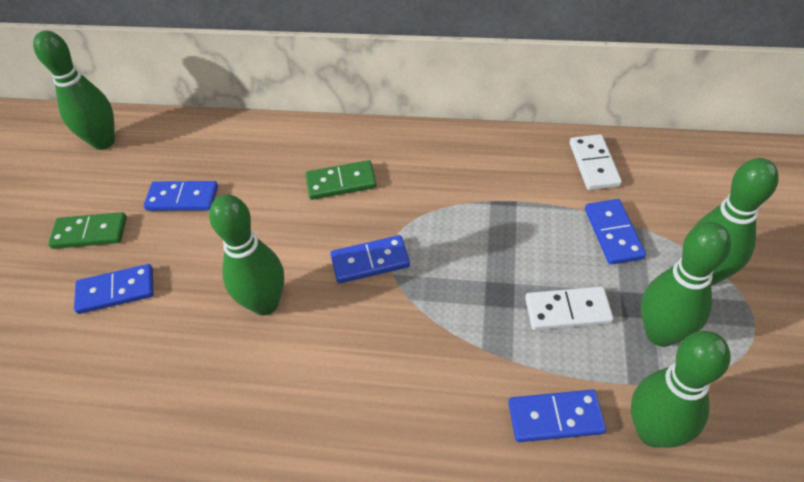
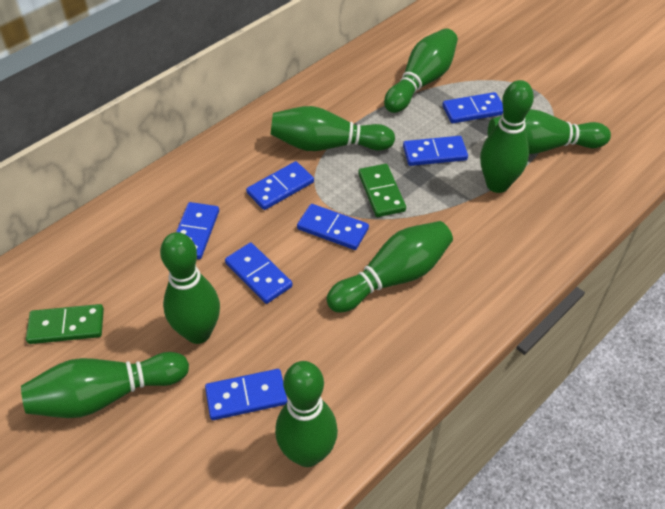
blue domino: [74,264,154,314] [144,181,218,211] [330,235,410,284] [508,390,606,442] [585,199,646,265] = 5 -> [176,202,219,259] [205,369,287,420] [225,242,293,304] [246,161,314,210] [297,204,369,250] [403,136,468,166] [442,92,503,123] = 7
green bowling pin: [33,30,115,150] [209,195,284,315] [631,331,731,448] [641,222,731,347] [693,158,779,285] = 5 -> [21,352,189,418] [160,232,220,344] [271,106,395,151] [275,361,338,467] [326,221,453,313] [384,28,458,113] [480,80,534,193] [488,109,611,154] = 8
white domino: [525,287,614,330] [570,134,622,190] = 2 -> none = 0

